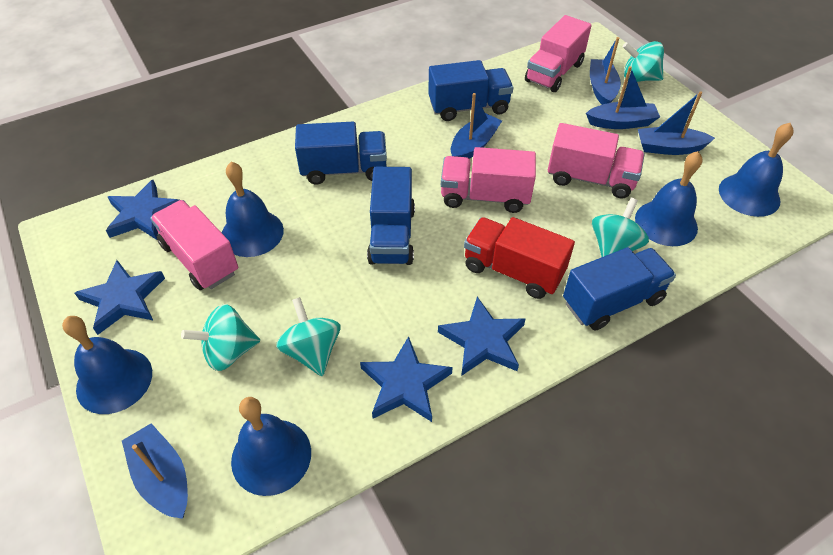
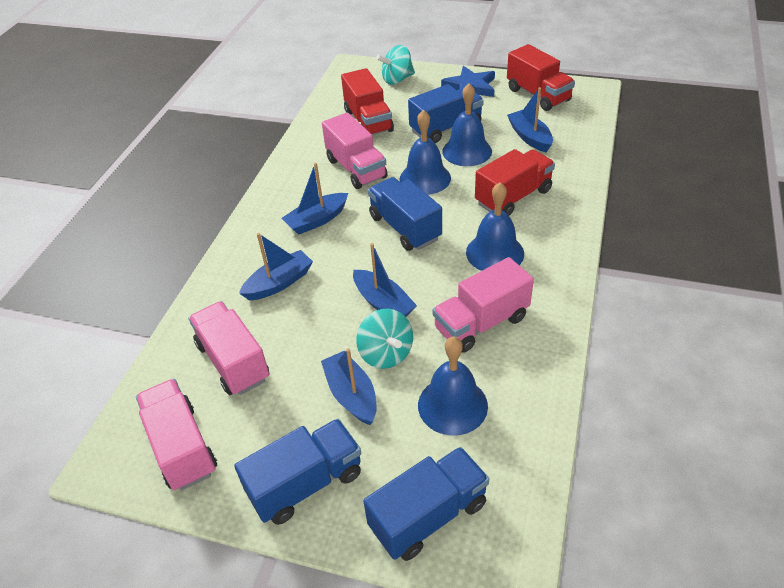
blue bell: [62,316,152,414] [222,162,284,257] [231,397,311,496] [635,151,703,246] [719,123,794,217] = 5 -> [400,110,451,195] [418,336,488,436] [442,83,492,166] [466,182,524,271] = 4
blue star: [75,260,165,335] [106,180,179,240] [360,336,453,422] [438,297,525,376] = 4 -> [441,66,495,97] = 1
red truck: [464,217,575,299] = 1 -> [341,68,394,135] [475,149,555,216] [507,44,575,111] = 3
turquoise spinning top: [181,304,260,371] [276,297,340,376] [592,198,649,257] [623,41,664,82] = 4 -> [356,309,413,369] [376,45,415,85] = 2

